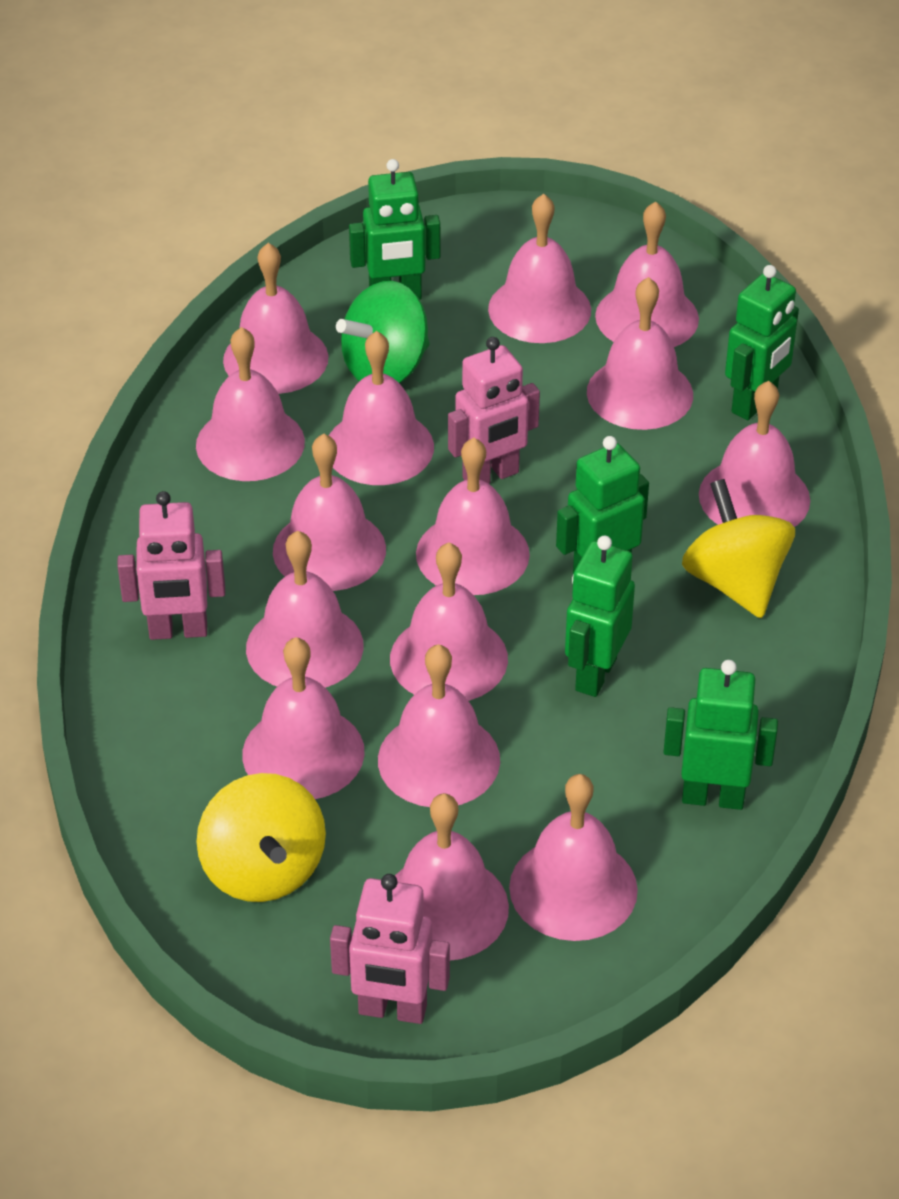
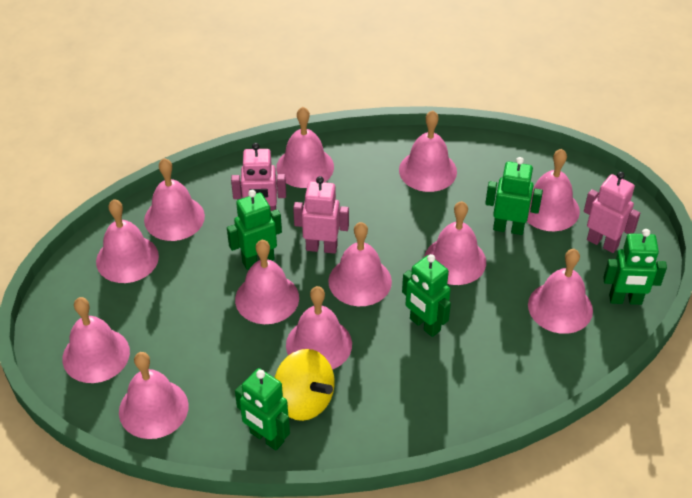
green spinning top: [336,281,430,383] = 1 -> none = 0
pink bell: [196,327,305,481] [223,243,329,394] [242,637,365,799] [246,531,364,688] [273,434,386,591] [329,331,434,485] [378,644,500,807] [390,543,508,701] [395,793,509,961] [416,438,530,595] [488,194,591,343] [509,774,638,941] [587,277,693,430] [595,201,699,347] [699,381,810,527] = 15 -> [62,297,130,383] [96,199,159,283] [119,352,189,439] [144,158,205,241] [235,240,299,324] [276,107,334,188] [286,286,352,370] [329,222,392,306] [399,110,457,192] [424,201,486,285] [527,149,580,231] [528,249,593,334] = 12
yellow spinning top: [197,773,326,902] [682,479,795,618] = 2 -> [275,349,335,421] = 1

